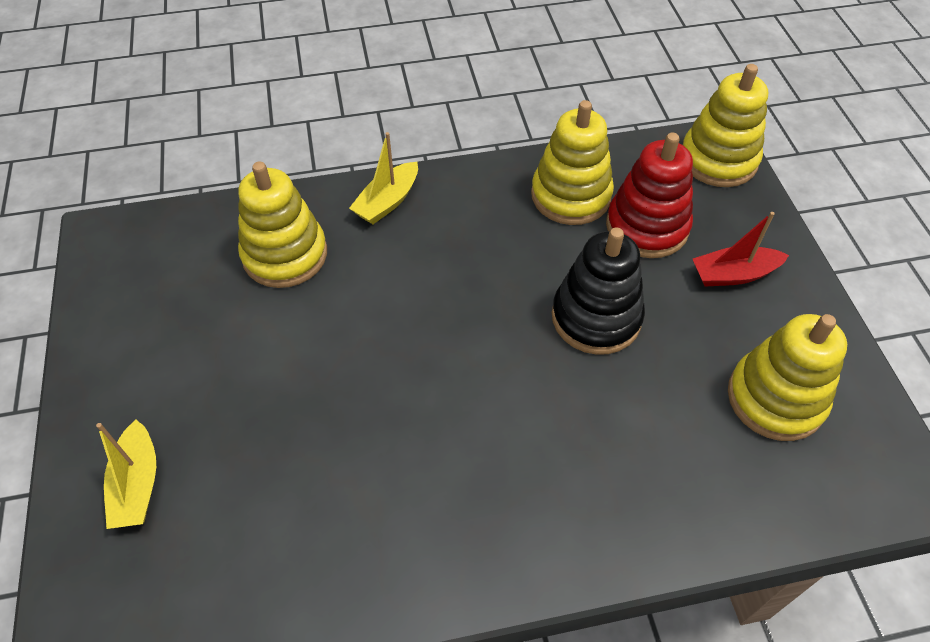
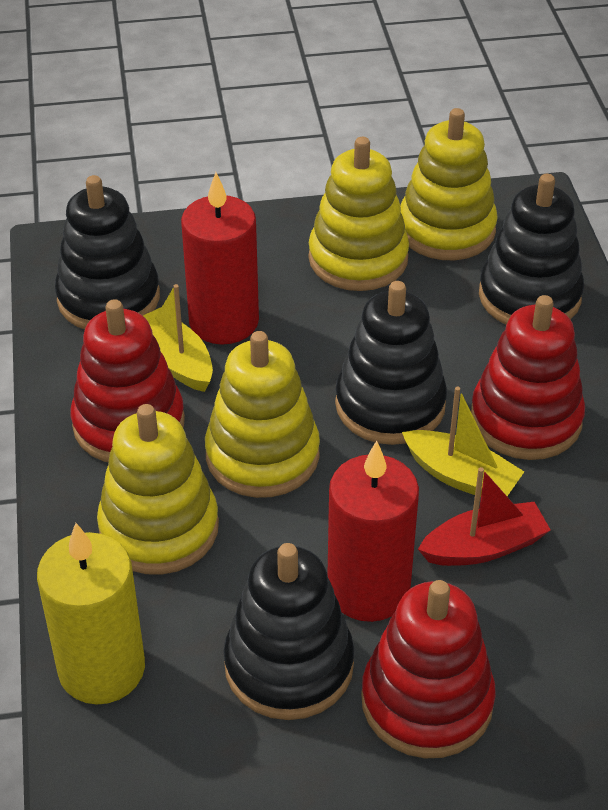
black stacking toy: [552,227,645,355] = 1 -> [55,175,160,330] [224,543,354,720] [335,281,447,445] [479,174,584,324] = 4
red candle: none = 0 -> [181,172,259,344] [327,441,419,622] = 2
red stacking toy: [606,132,693,258] = 1 -> [71,299,185,462] [361,580,496,758] [471,295,585,460] = 3
yellow candle: none = 0 -> [37,523,145,705] = 1

